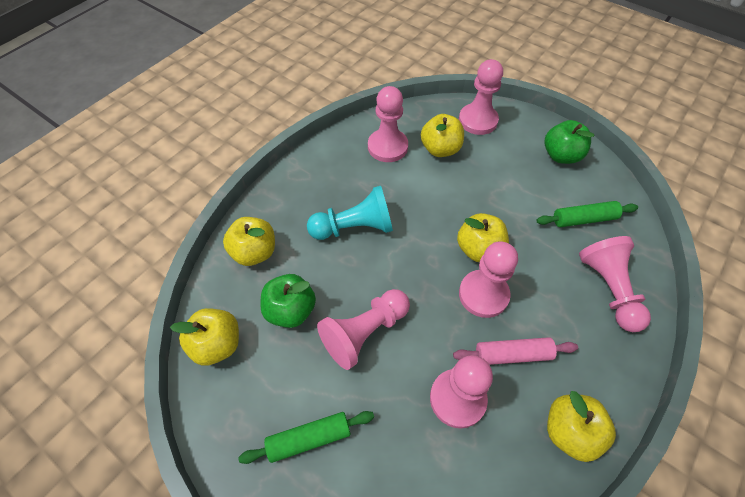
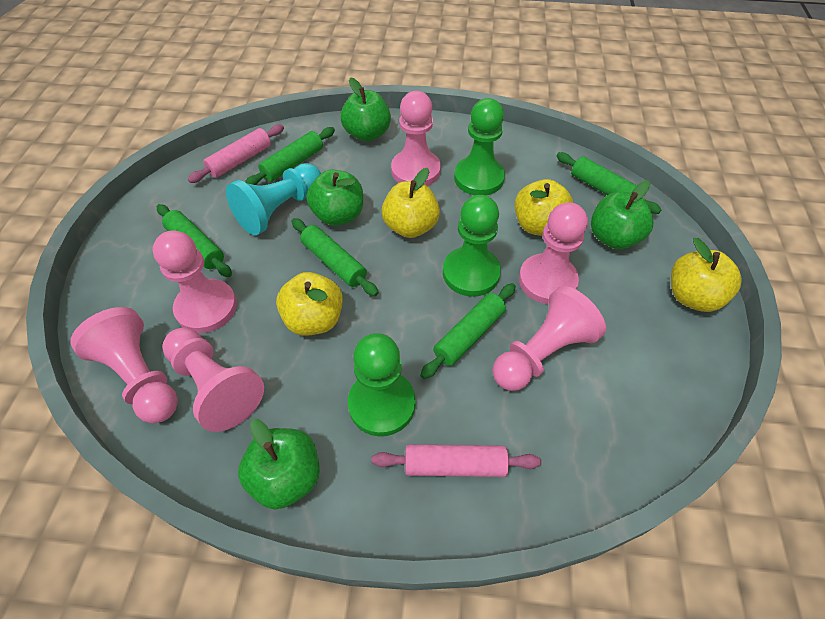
green apple: [260,274,316,328] [545,120,594,164] = 2 -> [238,419,320,509] [307,170,363,226] [340,77,391,142] [591,180,653,249] = 4
green pawn: none = 0 -> [348,333,416,436] [443,195,501,297] [454,98,505,195] = 3
green rolling pin: [238,411,374,464] [536,201,638,227] = 2 -> [157,204,232,277] [245,127,335,185] [291,218,379,296] [420,283,516,379] [557,152,661,214] = 5
pink rolling pin: [453,337,578,365] = 1 -> [188,124,284,183] [371,445,541,477] = 2
yellow apple: [170,308,239,366] [223,217,275,266] [421,114,464,157] [457,213,509,262] [547,391,616,462] = 5 -> [276,272,343,336] [382,168,440,238] [515,179,573,236] [671,238,742,312] = 4

